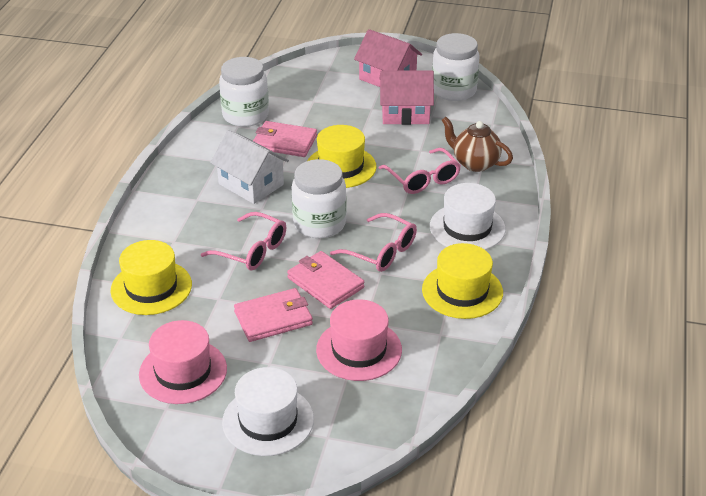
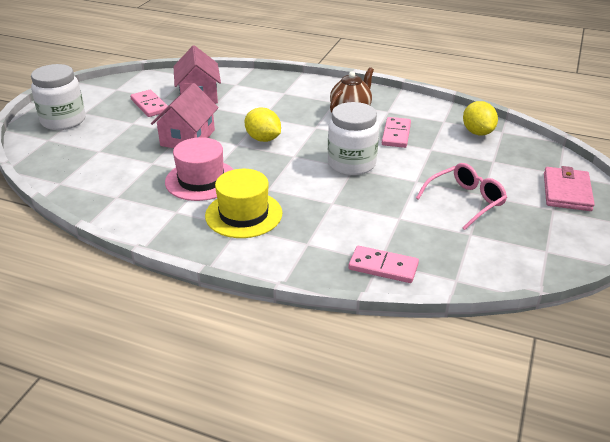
pink domino: none = 0 -> [130,90,168,117] [348,246,419,283] [382,117,411,148] = 3
pink glasses: [201,212,286,270] [330,213,417,272] [379,148,461,194] = 3 -> [416,163,507,230] = 1
pink hat: [139,320,227,404] [316,299,402,381] = 2 -> [165,137,234,201] = 1
pink wallet: [234,288,313,342] [253,121,317,157] [287,251,364,309] = 3 -> [544,166,595,211] = 1
white hat: [222,367,314,456] [430,183,506,250] = 2 -> none = 0
white house: [210,129,289,204] = 1 -> none = 0
white jar: [219,57,269,127] [292,159,346,238] [432,33,480,101] = 3 -> [31,64,86,130] [328,102,379,175] = 2
yellow hat: [110,240,192,315] [307,125,377,188] [422,243,503,319] = 3 -> [205,169,282,238] = 1
yellow lemon: none = 0 -> [245,108,281,142] [463,101,498,135] = 2

